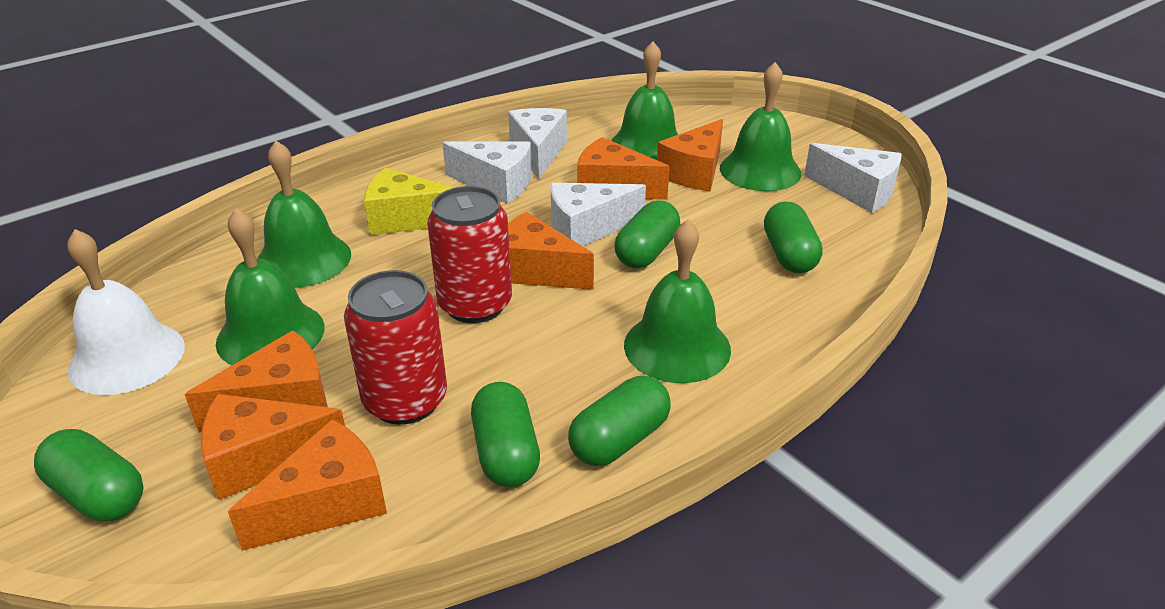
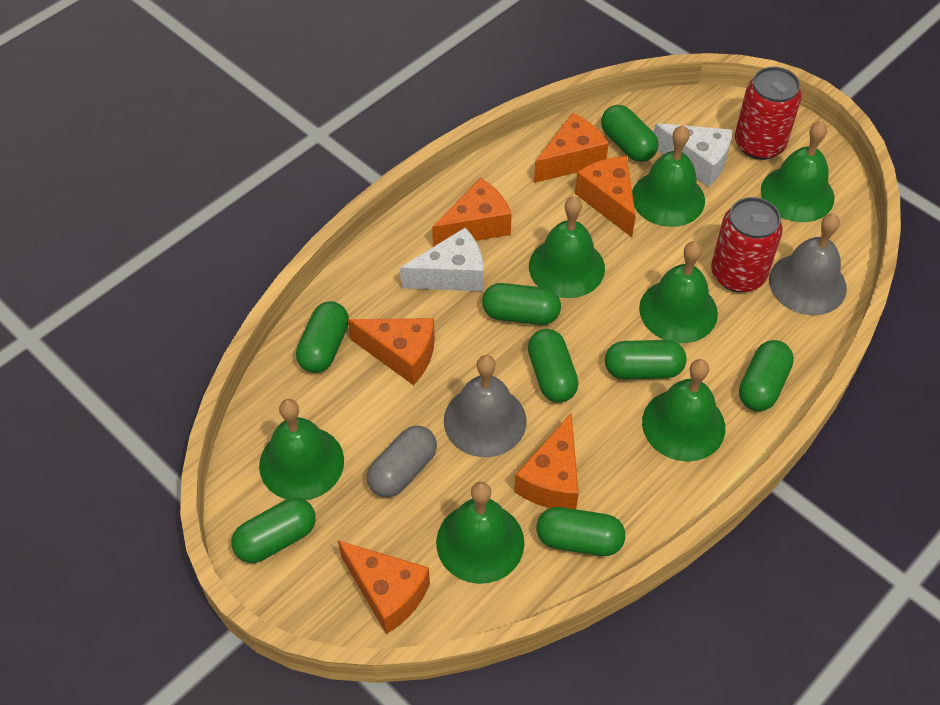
green bell: [216,208,324,365] [258,141,351,288] [611,41,679,160] [624,220,731,383] [720,62,801,191] = 5 -> [259,399,344,500] [436,482,525,584] [529,196,605,298] [632,125,705,227] [639,241,718,343] [642,359,725,462] [761,121,834,222] = 7
green capsule: [34,429,144,521] [471,382,540,487] [568,376,671,466] [615,200,680,268] [764,201,823,273] = 5 -> [231,497,316,563] [296,301,349,373] [482,283,561,325] [528,329,578,403] [537,507,625,556] [601,105,658,162] [605,340,686,380] [739,340,794,411] = 8
grey bell: none = 0 -> [444,355,526,457] [769,214,847,315] = 2
grey capsule: none = 0 -> [367,426,437,497] = 1
white bell: [68,229,185,395] = 1 -> none = 0
white cheese: [442,141,532,204] [508,108,567,179] [551,183,646,246] [804,143,902,213] = 4 -> [400,228,483,291] [654,123,732,187] = 2
yellow cheese: [364,168,455,235] = 1 -> none = 0

